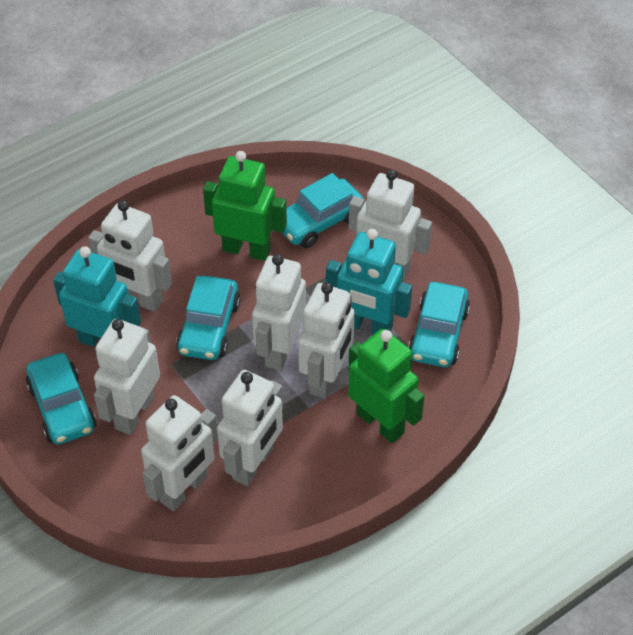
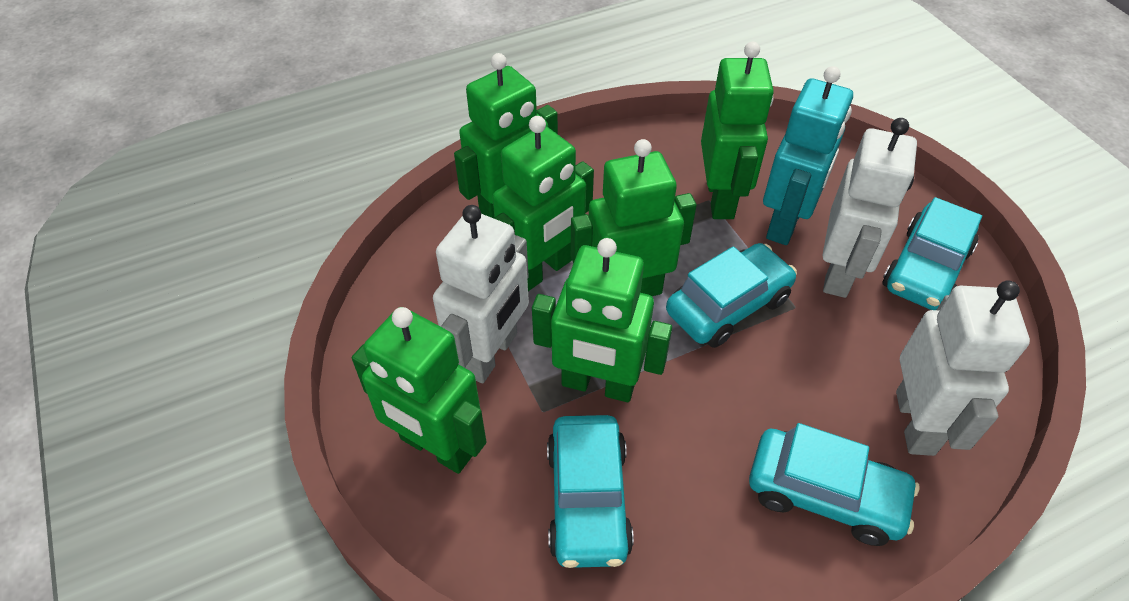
green robot: [203,151,287,261] [348,329,424,443] = 2 -> [352,307,486,474] [454,53,558,218] [493,116,594,291] [532,238,672,402] [571,139,697,296] [701,42,774,219] = 6
turquoise robot: [53,246,141,347] [326,229,412,335] = 2 -> [763,66,853,245] = 1
white robot: [88,200,172,312] [94,319,160,435] [141,395,218,511] [217,370,283,486] [252,254,306,371] [298,282,355,399] [349,169,432,281] = 7 -> [433,205,529,383] [823,118,917,298] [896,280,1030,456] = 3

